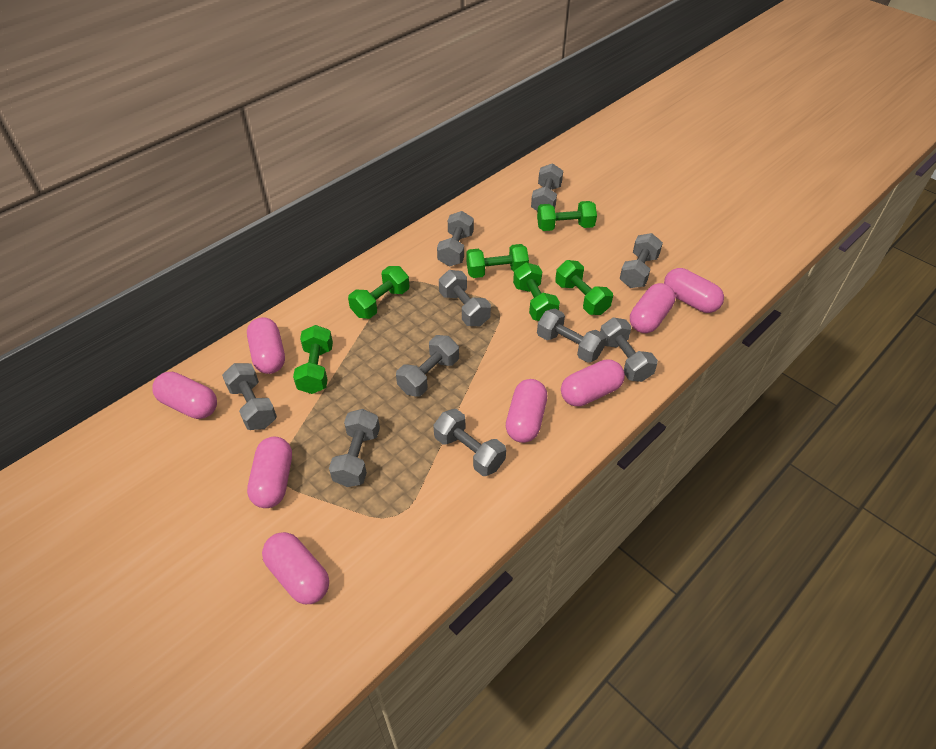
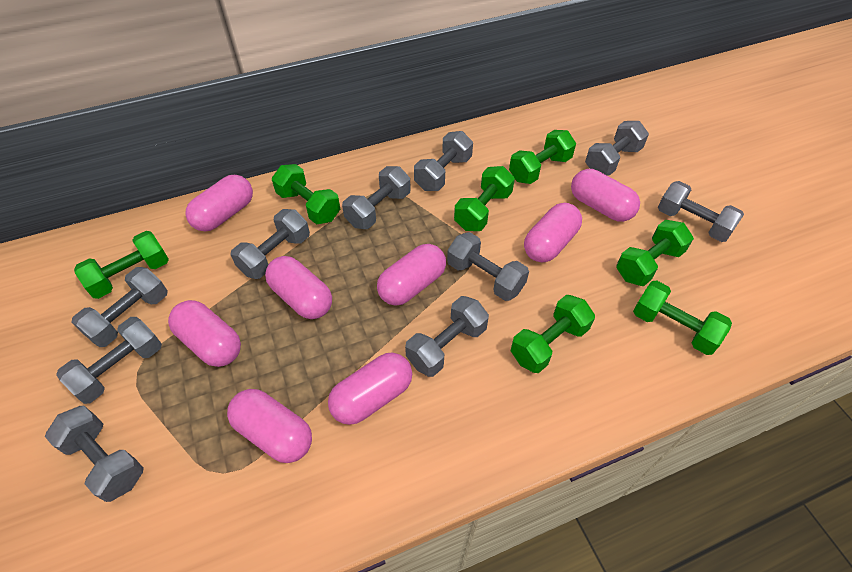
green dumbbell: [293,325,333,394] [348,266,409,319] [466,244,529,278] [513,263,560,321] [537,201,597,231] [555,260,613,315] = 6 -> [74,231,169,299] [272,164,340,224] [454,166,515,231] [509,130,576,184] [511,295,595,373] [616,220,694,286] [633,280,732,355] = 7

